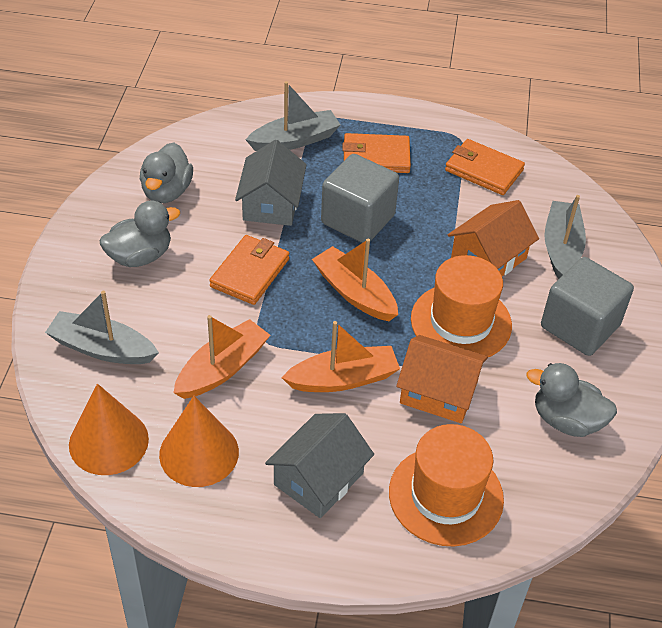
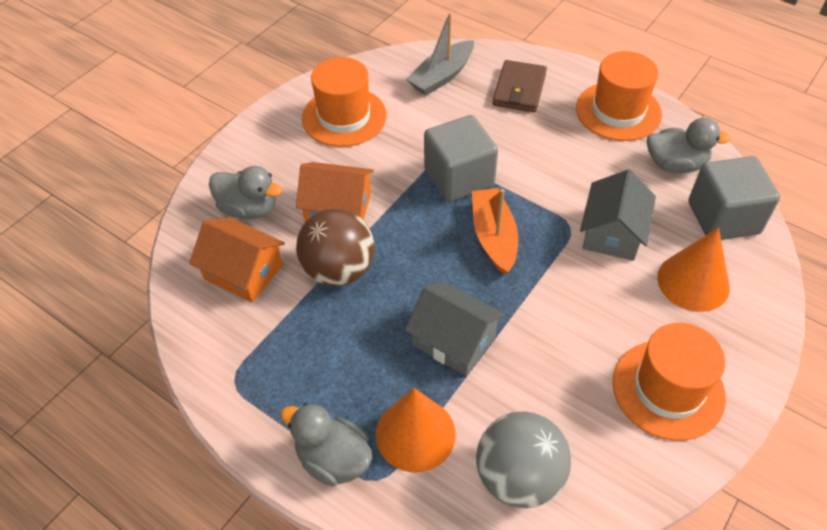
brown ball: none = 0 -> [296,208,375,286] = 1
brown wallet: none = 0 -> [493,60,547,112] = 1
grey ball: none = 0 -> [476,411,571,508] = 1
grey boat: [45,291,159,364] [246,81,341,151] [544,195,586,279] = 3 -> [406,12,474,96] = 1
orange boat: [173,315,270,399] [281,321,400,392] [312,239,398,321] = 3 -> [472,188,518,275] = 1
orange hat: [389,424,504,546] [411,255,512,357] = 2 -> [302,57,387,147] [576,51,662,141] [613,323,726,441] = 3
orange wallet: [209,235,289,305] [342,133,411,173] [445,139,525,195] = 3 -> none = 0

